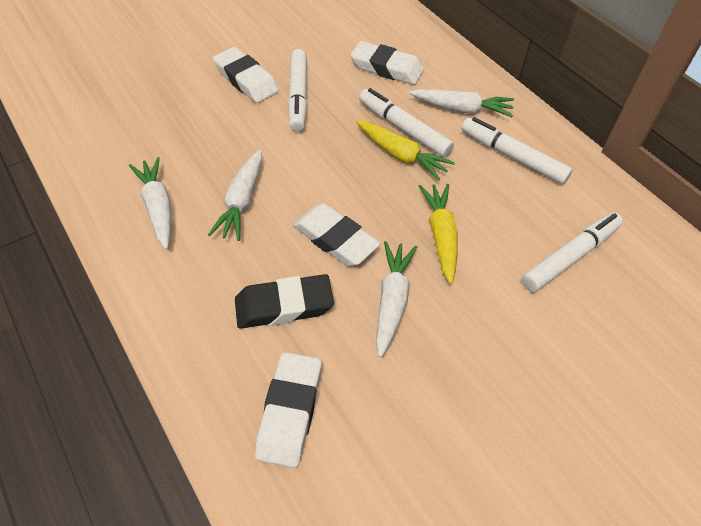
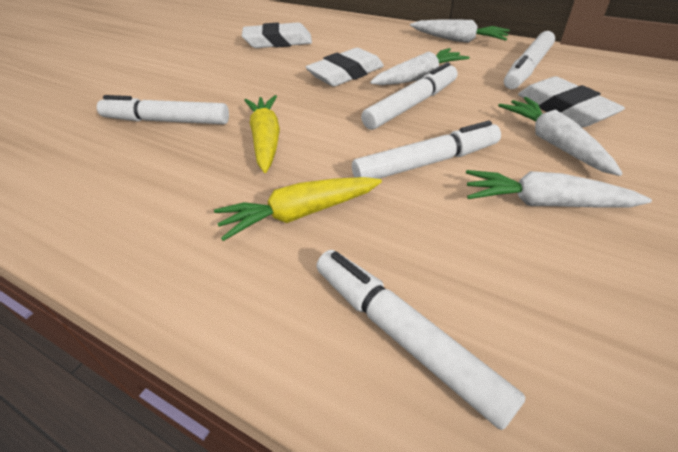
black eraser: [235,274,334,329] = 1 -> none = 0
white eraser: [213,47,279,103] [255,352,322,468] [293,203,380,267] [351,41,424,85] = 4 -> [242,22,312,48] [306,48,384,87] [518,76,625,128] = 3
white marker: [288,49,307,132] [359,88,454,157] [461,117,573,184] [522,212,623,292] = 4 -> [97,95,229,124] [316,250,526,430] [352,121,501,179] [361,62,457,130] [504,31,555,89] = 5

